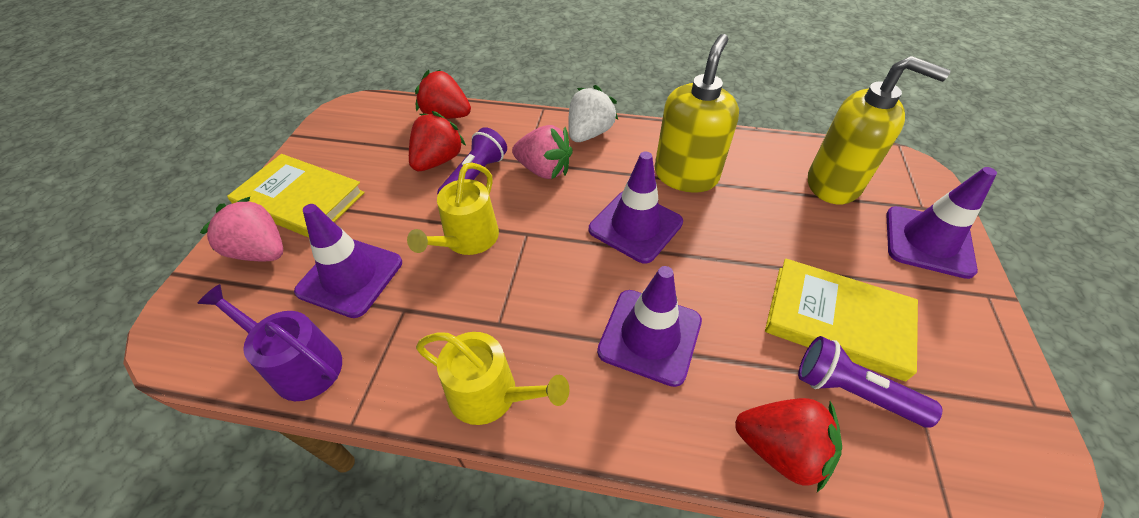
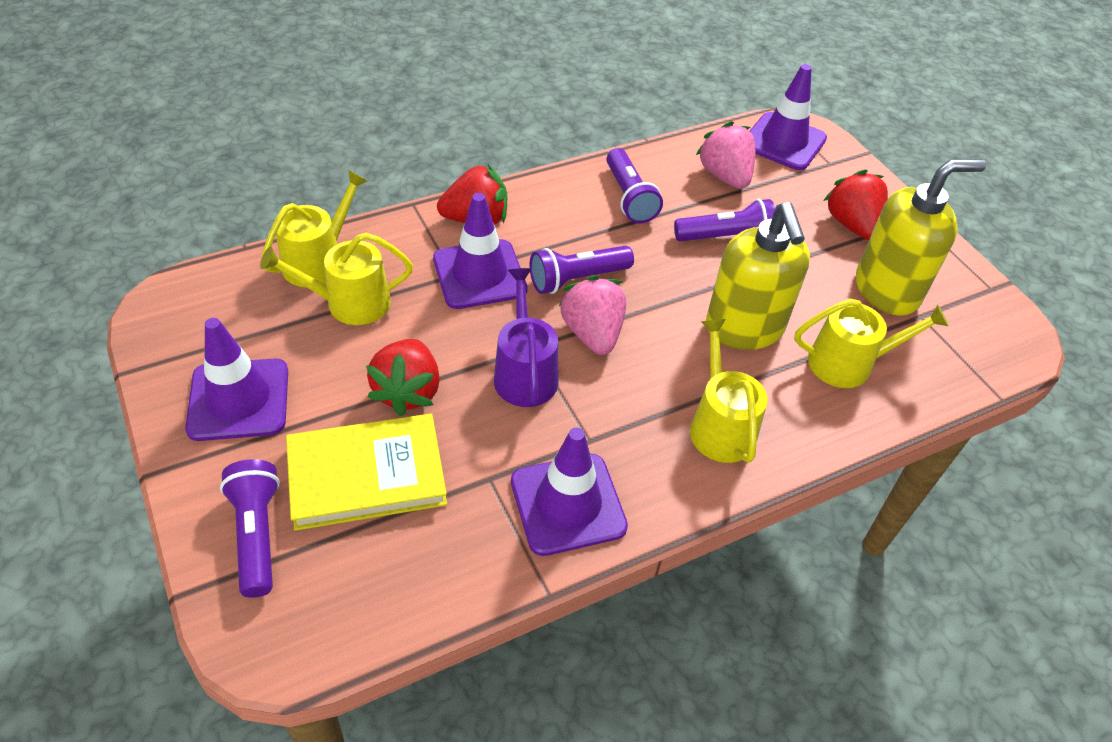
purple flashlight: [437,127,507,194] [798,336,942,427] = 2 -> [220,459,280,598] [530,246,634,294] [606,148,663,223] [674,199,775,241] = 4
white strawberry: [568,85,618,142] = 1 -> none = 0
yellow book: [227,154,365,238] [765,258,918,381] = 2 -> [286,414,447,531] = 1
yellow watering can: [407,162,499,255] [416,332,570,425] = 2 -> [260,233,413,325] [262,170,367,288] [690,319,768,463] [794,299,949,388] = 4

